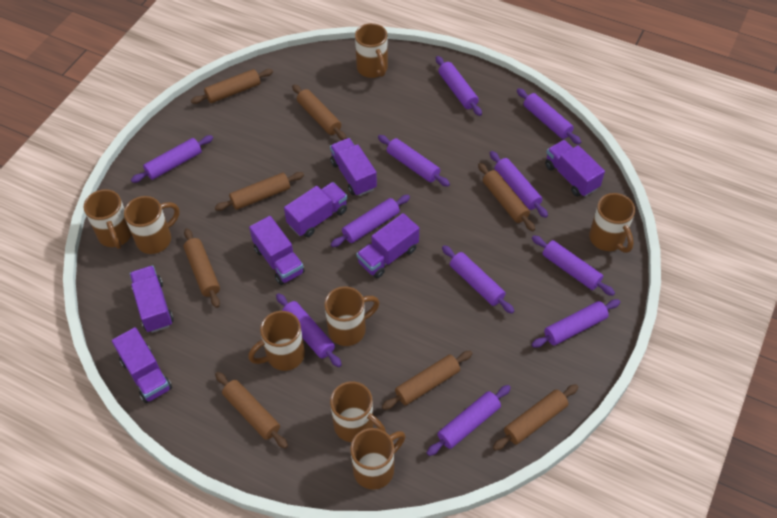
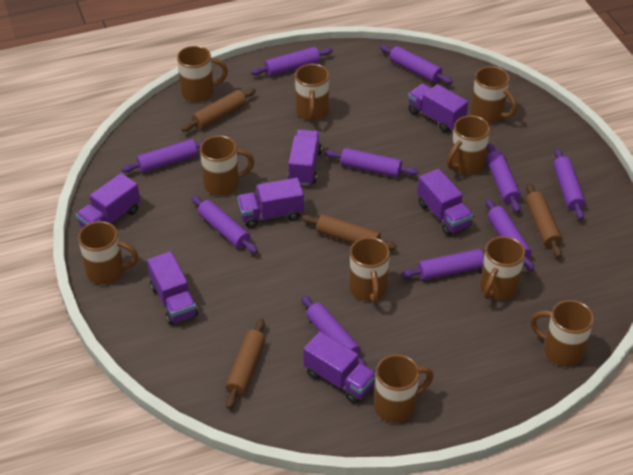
brown mug: [84,189,132,249] [124,196,180,254] [248,311,305,371] [324,286,380,346] [330,381,386,442] [350,428,406,490] [355,23,388,78] [589,193,635,253] = 8 -> [78,221,138,285] [177,46,228,102] [200,136,254,195] [295,64,329,121] [349,237,390,303] [374,354,434,423] [447,115,490,175] [471,66,517,123] [480,236,525,300] [530,300,594,366] = 10
brown rolling pin: [183,228,220,308] [191,69,273,104] [215,172,304,211] [215,372,288,449] [292,84,347,140] [382,351,473,410] [478,163,535,231] [493,384,578,450] = 8 -> [181,88,256,131] [225,319,265,409] [301,214,397,250] [526,183,562,258] = 4
purple rolling pin: [131,135,213,183] [276,293,342,367] [331,195,410,247] [378,135,450,187] [427,385,511,456] [436,56,482,116] [442,245,514,314] [490,151,548,218] [517,88,581,144] [532,235,615,296] [532,299,620,348] = 11 -> [121,139,204,173] [191,195,258,253] [251,47,333,76] [301,295,367,366] [325,148,418,177] [380,45,453,84] [401,249,484,280] [486,143,521,213] [486,198,534,271] [553,149,586,220] = 10

